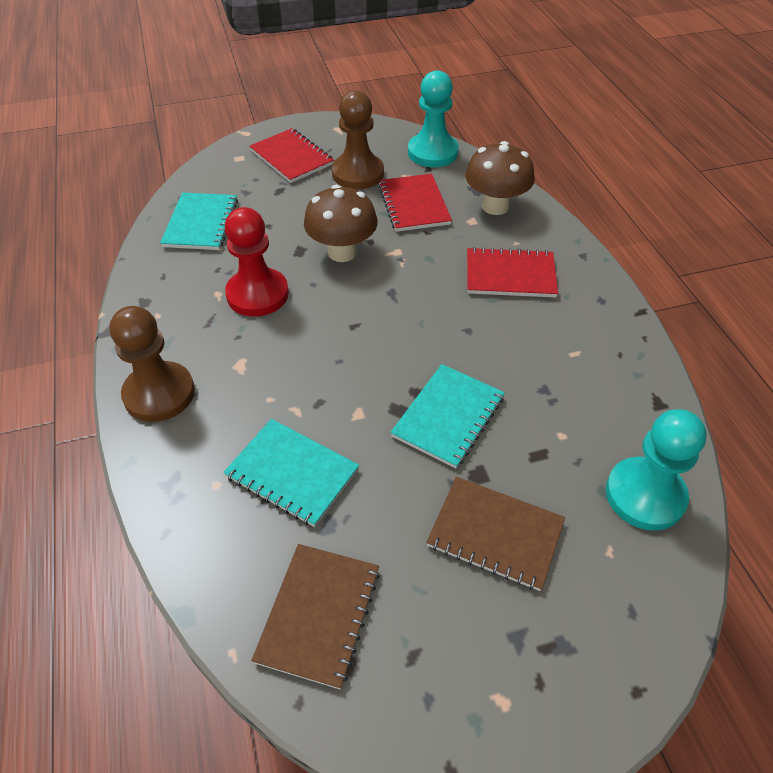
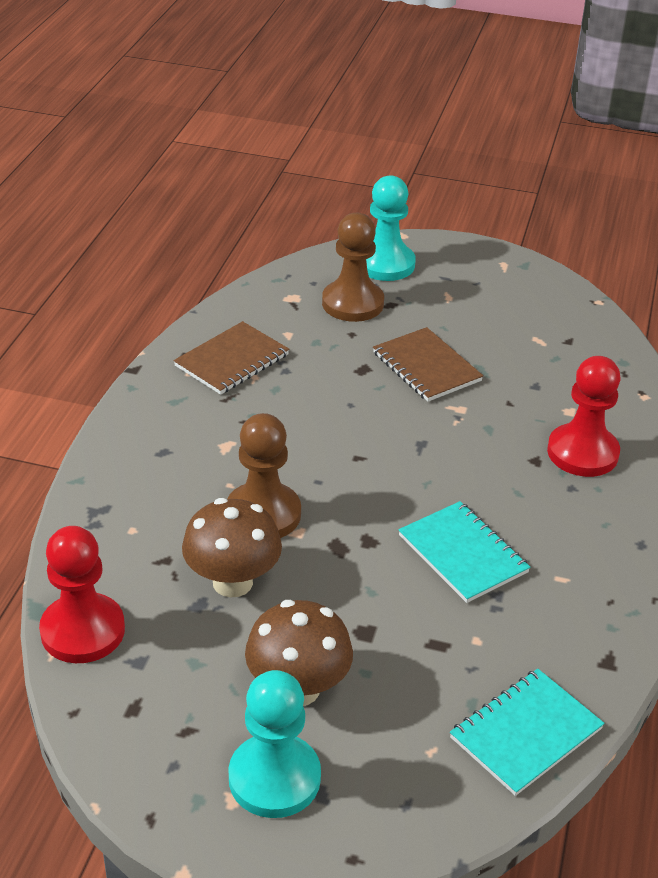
red notebook: [250,128,334,183] [378,174,452,232] [467,247,558,298] = 3 -> none = 0
red pawn: [225,207,289,316] = 1 -> [39,526,125,663] [547,356,620,477] = 2
turquoise notebook: [160,193,238,250] [223,419,359,527] [390,364,505,469] = 3 -> [399,501,531,603] [450,669,605,796] = 2

